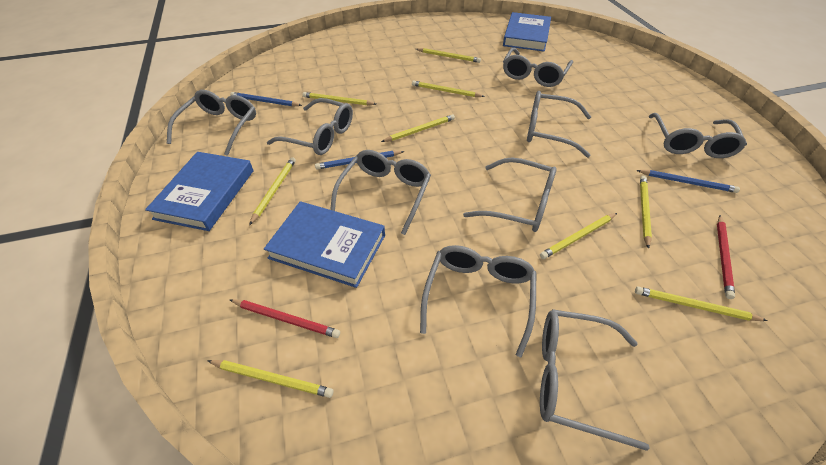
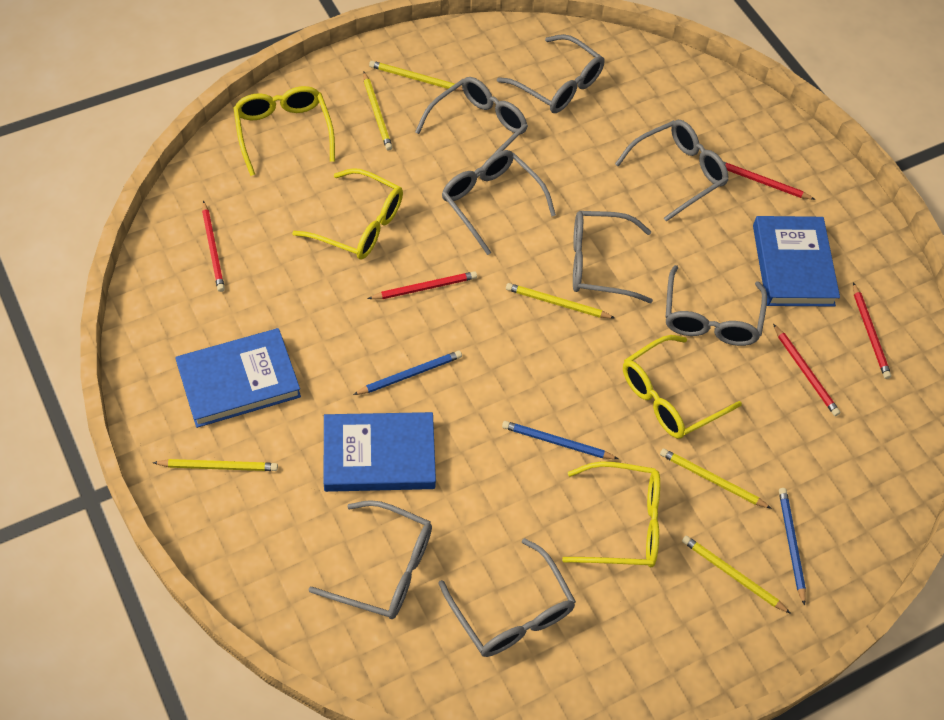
grey glasses: [167,90,256,156] [267,98,353,155] [330,150,431,235] [420,245,537,357] [463,158,557,232] [503,47,573,87] [527,91,591,158] [540,309,650,451] [649,113,747,158] = 9 -> [308,500,432,619] [415,77,528,178] [438,538,576,657] [442,150,556,255] [497,34,604,113] [573,211,653,303] [615,120,729,222] [666,265,767,346] = 8
red pencil: [230,299,340,338] [717,215,735,299] = 2 -> [202,201,225,292] [368,271,477,299] [723,161,815,200] [773,324,840,416] [853,282,891,379] = 5
yellow glasses: none = 0 -> [234,86,335,176] [292,168,403,260] [562,461,660,567] [623,335,742,439] = 4
yellow pencil: [207,360,333,398] [249,157,296,225] [302,92,376,105] [381,114,455,142] [412,81,485,97] [416,48,481,63] [540,213,617,259] [635,287,767,321] [640,176,652,249] = 9 -> [153,459,278,471] [363,72,392,151] [369,61,463,91] [506,283,615,318] [660,448,772,509] [682,536,791,614] = 6

